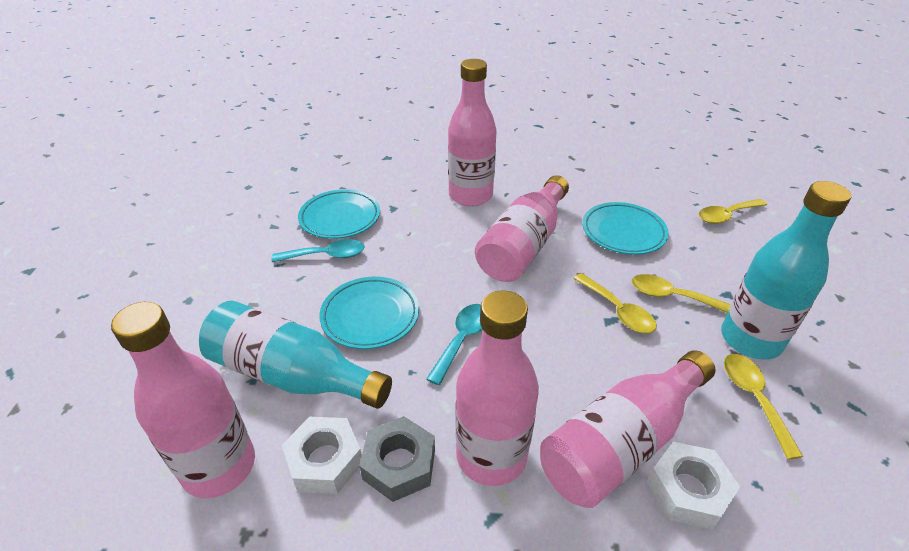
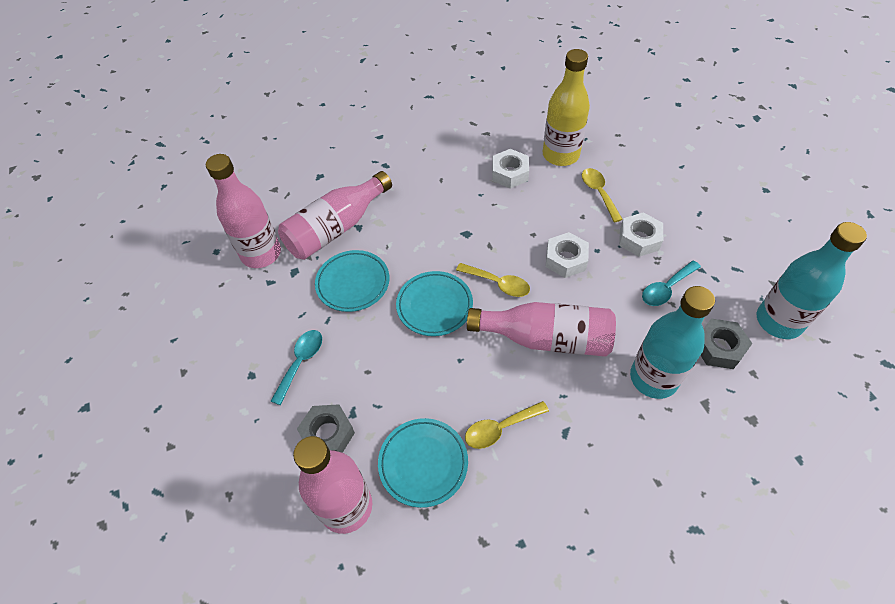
grey nut: [359,416,435,502] = 1 -> [297,404,355,453] [700,318,753,369] = 2
pink bottle: [111,302,255,498] [448,59,497,206] [455,290,539,486] [475,175,569,282] [540,350,716,508] = 5 -> [206,154,281,268] [278,171,392,260] [293,436,372,534] [467,302,616,357] = 4
white nut: [282,417,362,494] [647,442,740,530] = 2 -> [492,149,529,189] [546,232,589,278] [619,212,663,257] = 3
yellow bottle: none = 0 -> [543,49,590,166] = 1
yellow spoon: [573,273,657,333] [632,274,731,313] [699,199,767,224] [724,354,804,459] = 4 -> [456,263,530,297] [465,401,549,449] [582,168,623,222] = 3

